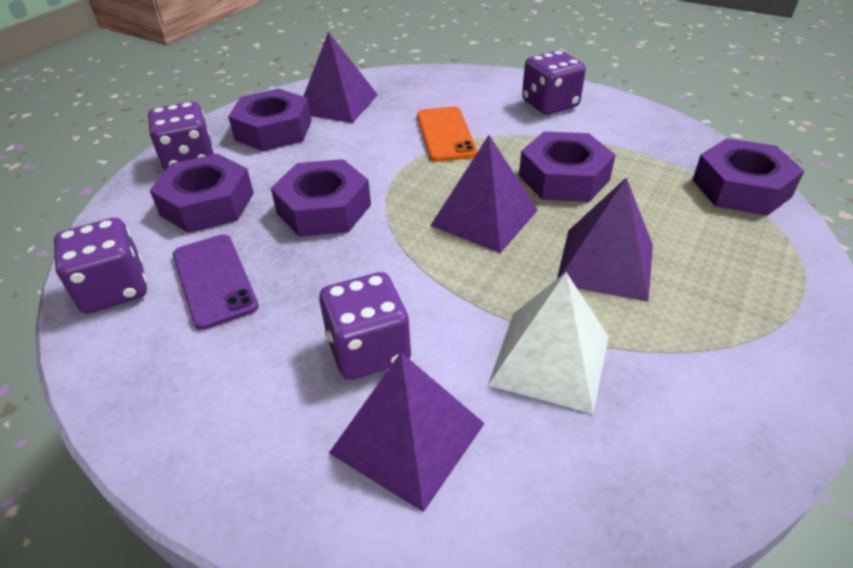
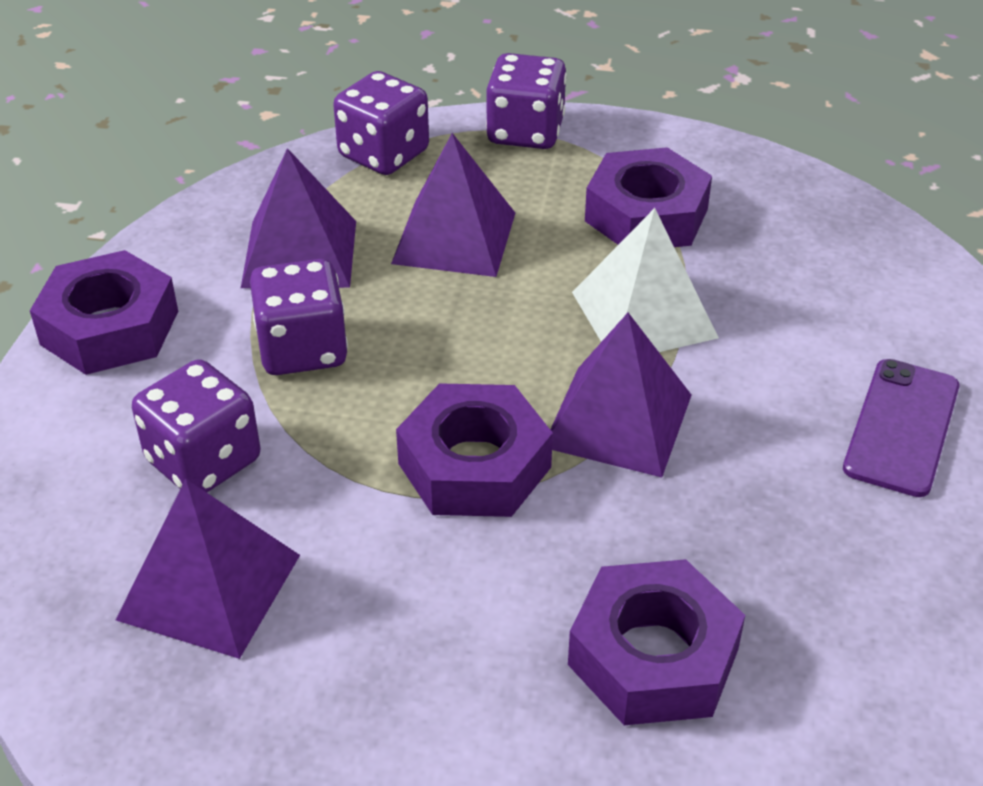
orange phone: [417,106,477,162] = 1 -> none = 0
purple nut: [150,154,254,233] [228,89,312,151] [271,159,371,237] [519,132,615,202] [693,138,804,216] = 5 -> [30,250,178,375] [396,383,553,517] [568,559,745,725] [585,147,712,247] = 4

